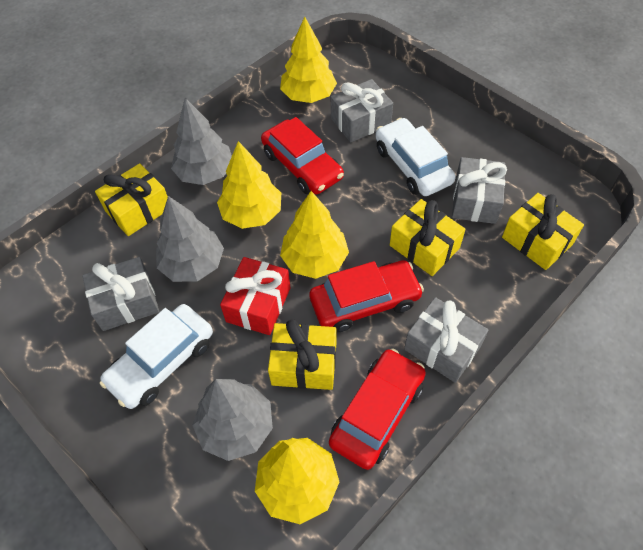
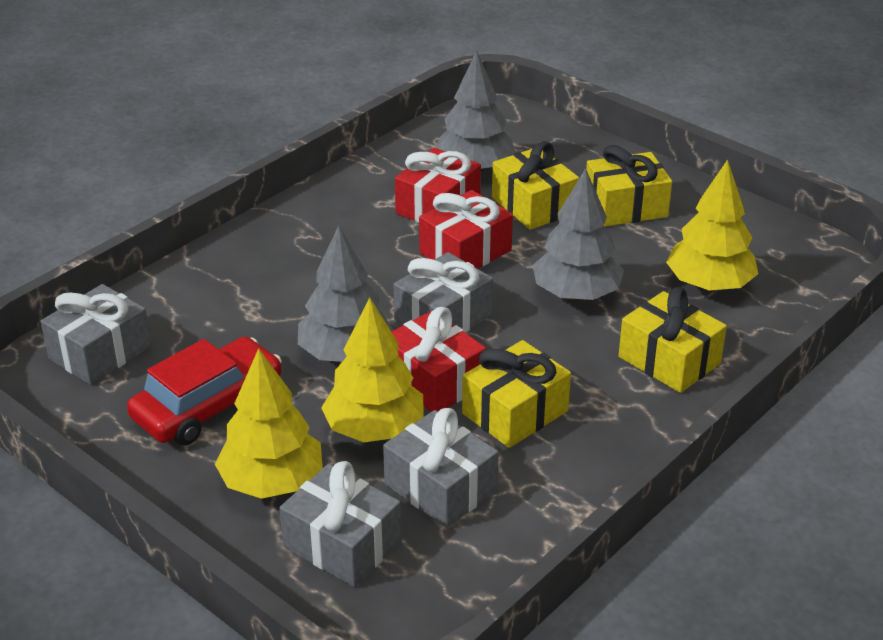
red car: [261,117,344,194] [309,260,424,332] [329,348,426,470] = 3 -> [127,337,282,445] = 1
red gift: [220,257,291,335] = 1 -> [392,307,486,412] [395,148,481,223] [419,190,513,269] = 3
white car: [100,304,213,409] [375,118,456,196] = 2 -> none = 0
yellow tree: [217,141,281,229] [255,438,339,524] [280,17,337,103] [280,191,349,279] = 4 -> [215,348,323,499] [321,297,424,442] [666,159,758,291] = 3

